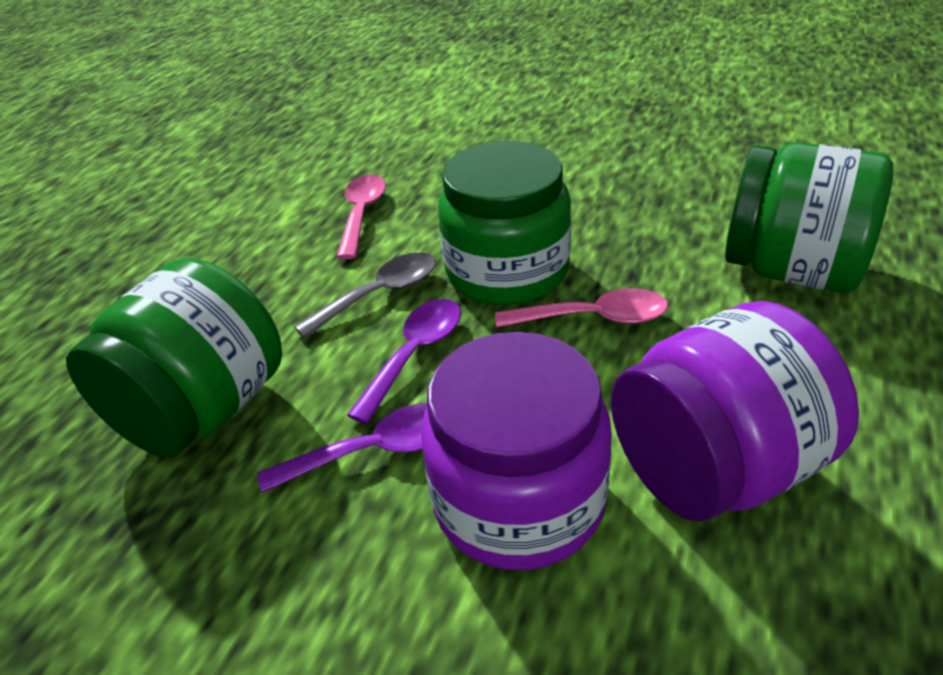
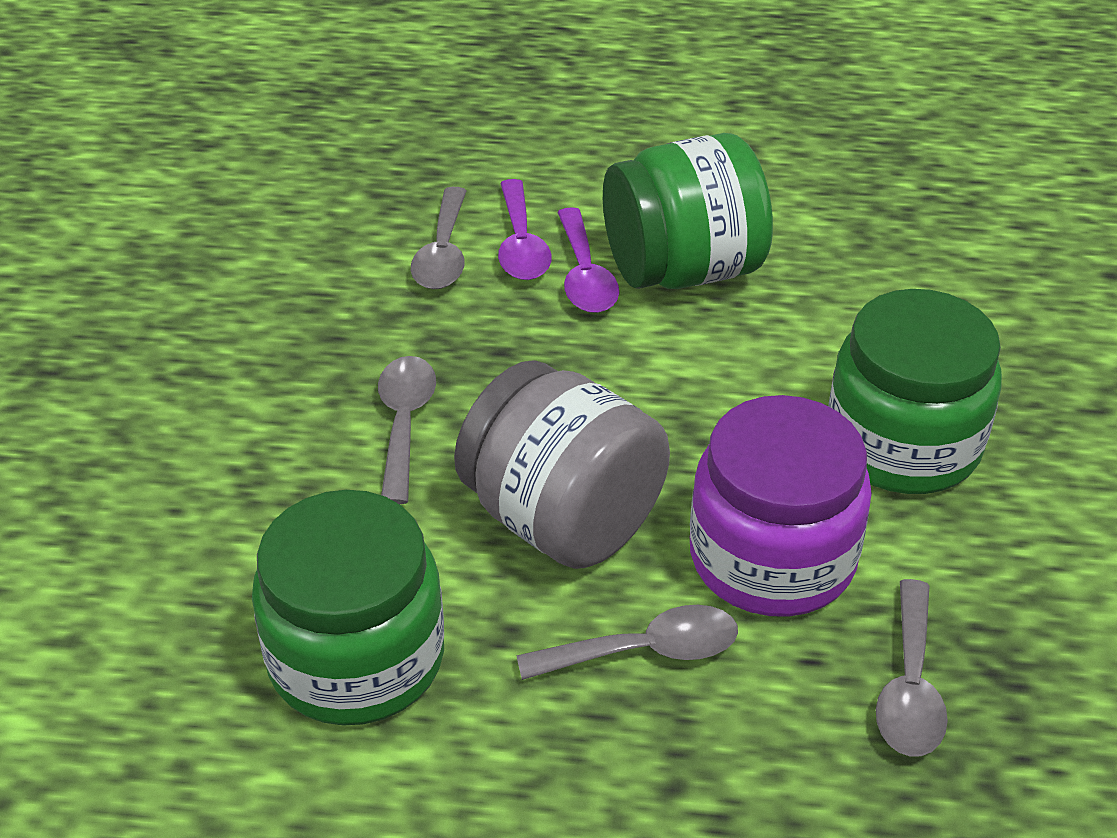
grey jar: none = 0 -> [454,360,670,569] = 1
grey spoon: [294,252,436,338] = 1 -> [378,356,436,504] [411,187,467,289] [516,605,738,680] [876,579,948,757] = 4
pink spoon: [336,174,386,259] [495,288,668,327] = 2 -> none = 0
purple jar: [421,332,612,570] [611,301,859,522] = 2 -> [690,395,872,617] = 1

